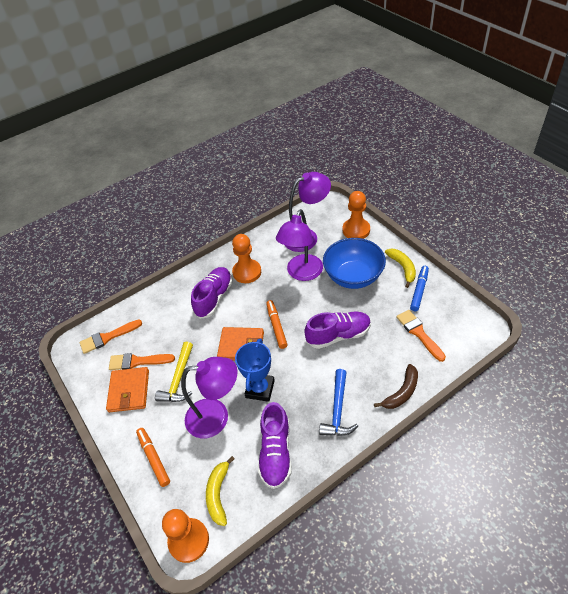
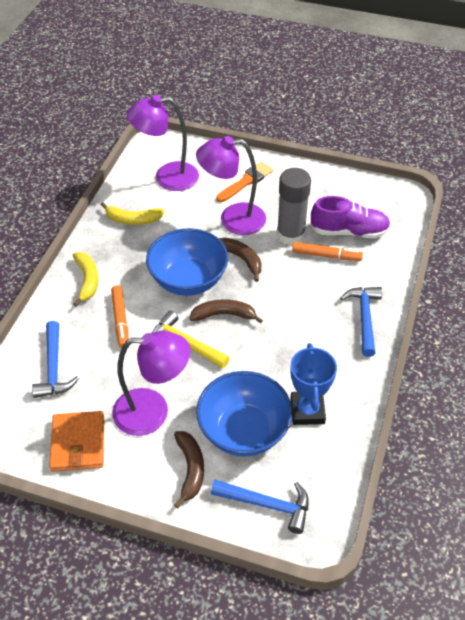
blue bowl: [323,238,386,289] = 1 -> [146,228,228,296] [196,371,292,457] = 2
blue hammer: [319,369,358,436] = 1 -> [32,321,79,398] [211,480,309,534] [340,287,382,357] = 3
blue marker: [410,266,429,311] = 1 -> none = 0
brown banana: [374,364,418,409] = 1 -> [174,431,204,509] [190,299,263,324] [219,237,262,282] = 3
grey glue stick: none = 0 -> [277,168,311,245] = 1
orange brush: [80,320,142,354] [109,353,175,370] [396,310,446,362] = 3 -> [216,161,274,202] = 1
orange pawn: [162,509,209,563] [232,234,261,283] [343,191,370,239] = 3 -> none = 0
orange wallet: [106,367,149,412] [217,327,264,361] = 2 -> [49,411,104,472] = 1
purple shoe: [191,267,233,319] [258,402,292,489] [304,312,371,349] = 3 -> [310,196,391,238] = 1

